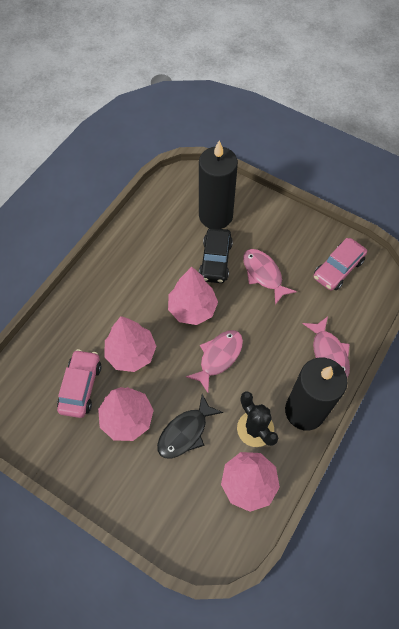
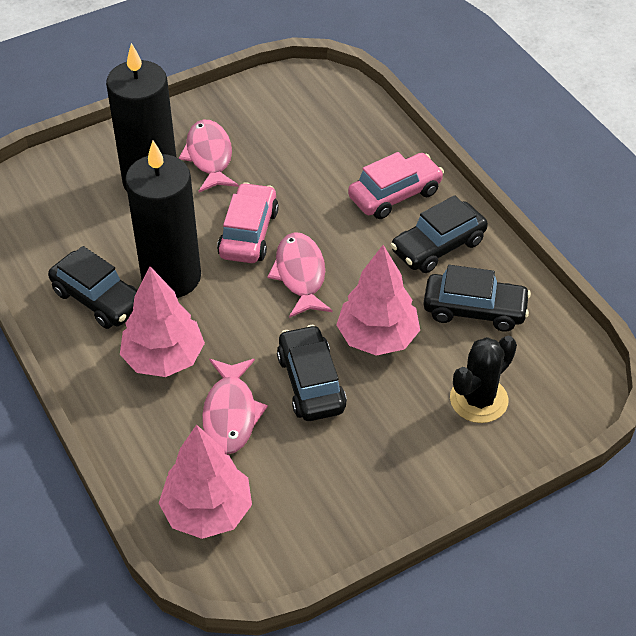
black car: [199,228,233,283] = 1 -> [48,246,138,329] [277,325,347,421] [391,195,488,273] [423,265,531,332] = 4
black fish: [157,394,223,458] = 1 -> none = 0
pink tree: [98,387,154,441] [104,316,156,372] [168,267,218,325] [221,452,280,512] = 4 -> [120,266,205,377] [159,425,252,539] [336,245,420,356] = 3

